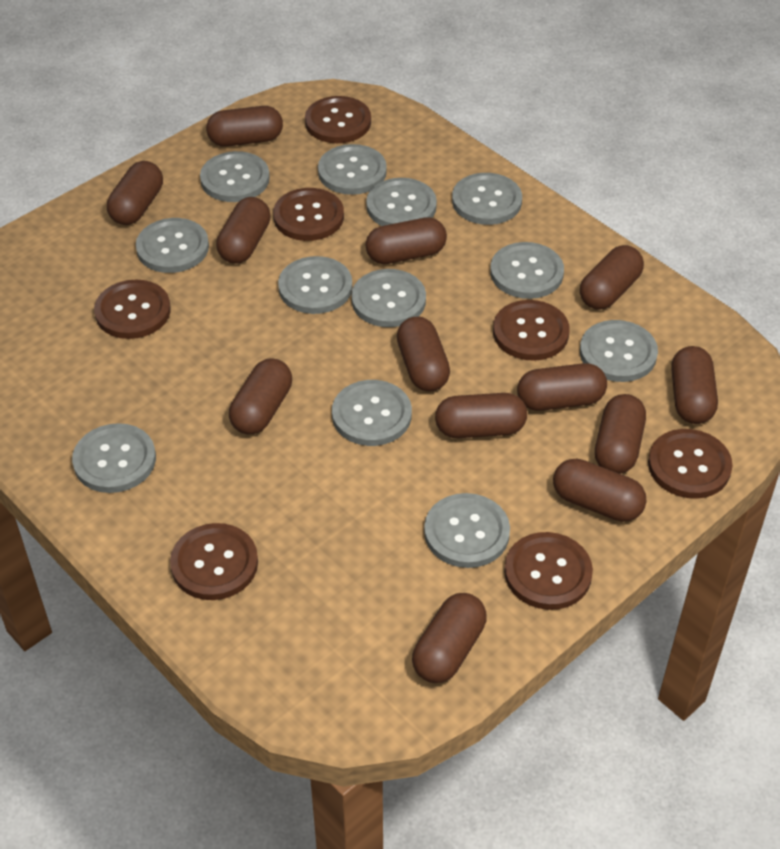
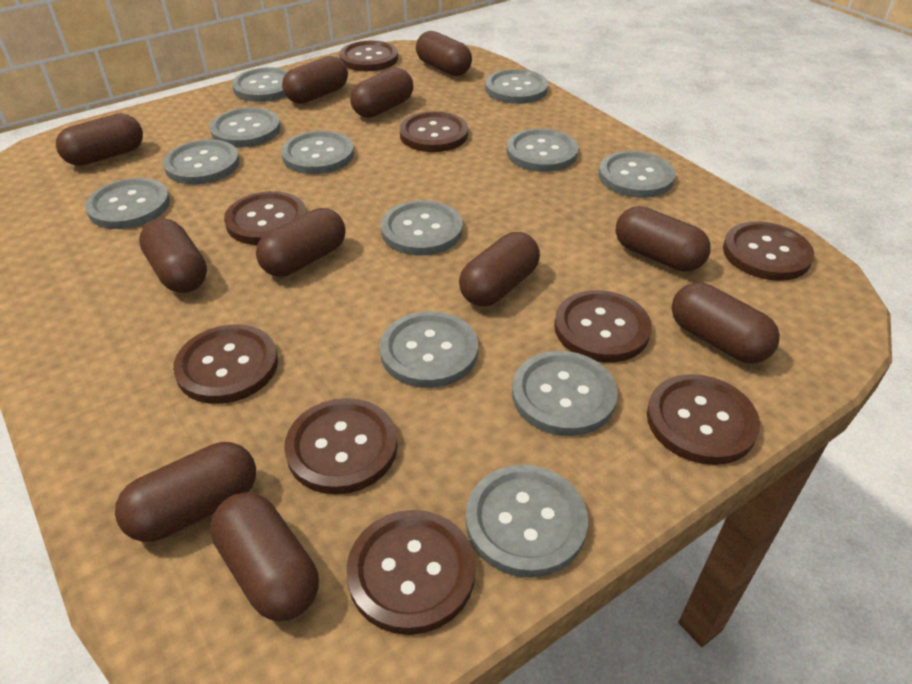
brown button: [94,280,171,339] [170,523,258,600] [273,188,344,241] [305,96,371,143] [493,300,570,361] [504,532,593,610] [648,429,733,499] = 7 -> [173,324,278,404] [224,191,307,245] [284,398,398,494] [339,41,398,71] [346,510,476,635] [399,111,468,152] [554,290,652,363] [647,374,760,465] [723,221,814,281] = 9
brown capsule: [107,161,163,225] [206,106,283,147] [216,197,271,264] [229,358,292,434] [366,217,447,264] [397,317,450,391] [412,593,487,683] [435,393,527,438] [517,363,607,411] [553,459,647,522] [580,245,644,310] [595,394,646,474] [671,346,718,424] = 13 -> [56,113,143,166] [115,442,256,542] [139,219,207,293] [210,492,319,621] [256,208,345,276] [282,56,348,104] [350,67,413,118] [416,31,472,76] [459,232,540,306] [616,206,711,272] [672,283,780,363] = 11

